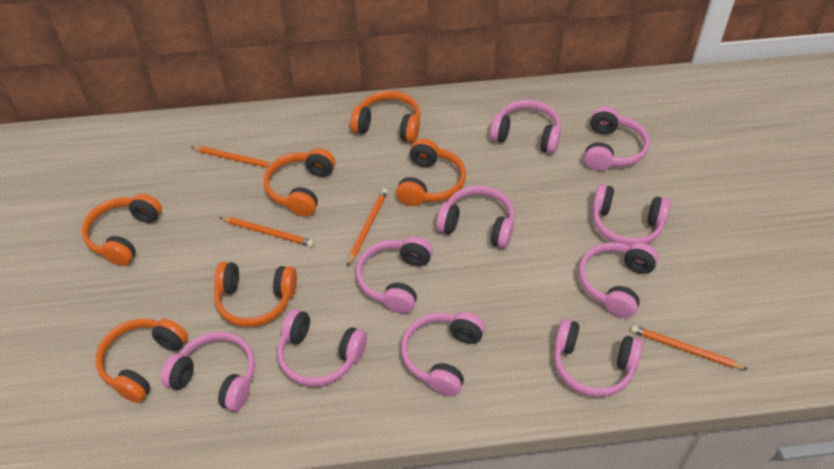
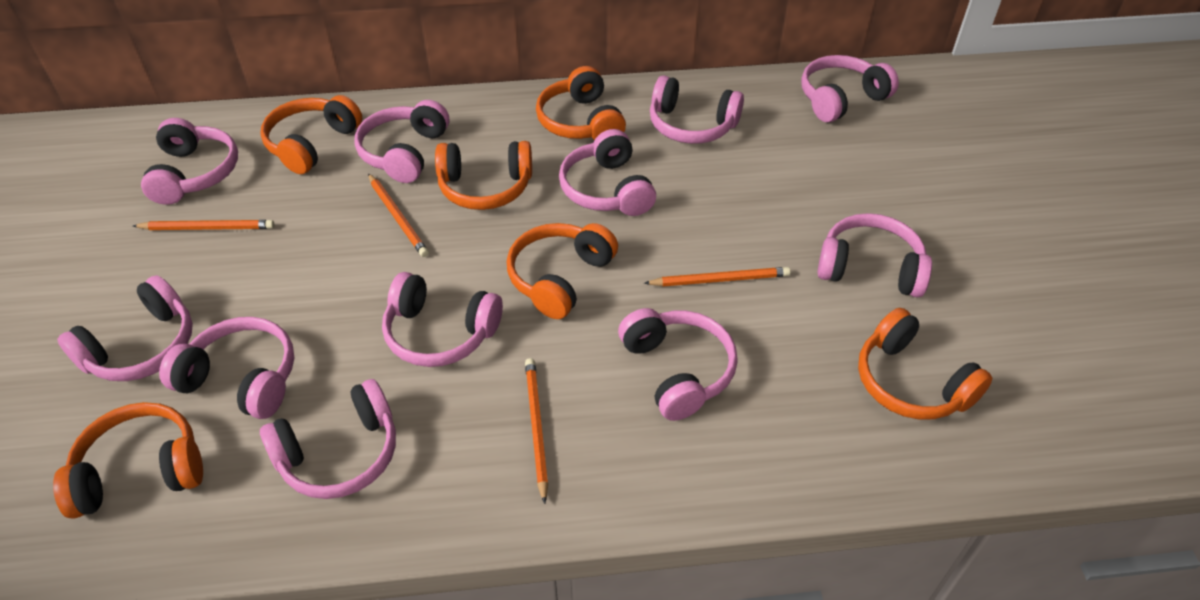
pink headphones: [161,332,255,412] [277,309,367,386] [356,236,433,314] [401,312,485,396] [436,186,515,249] [490,100,561,154] [554,319,643,397] [579,242,658,318] [584,106,650,171] [592,184,670,246] = 10 -> [57,275,193,381] [141,118,238,205] [159,317,294,419] [260,379,396,499] [354,100,449,183] [382,272,503,367] [559,129,656,216] [618,308,738,421] [650,75,744,144] [801,55,899,122] [817,213,932,297] = 11

